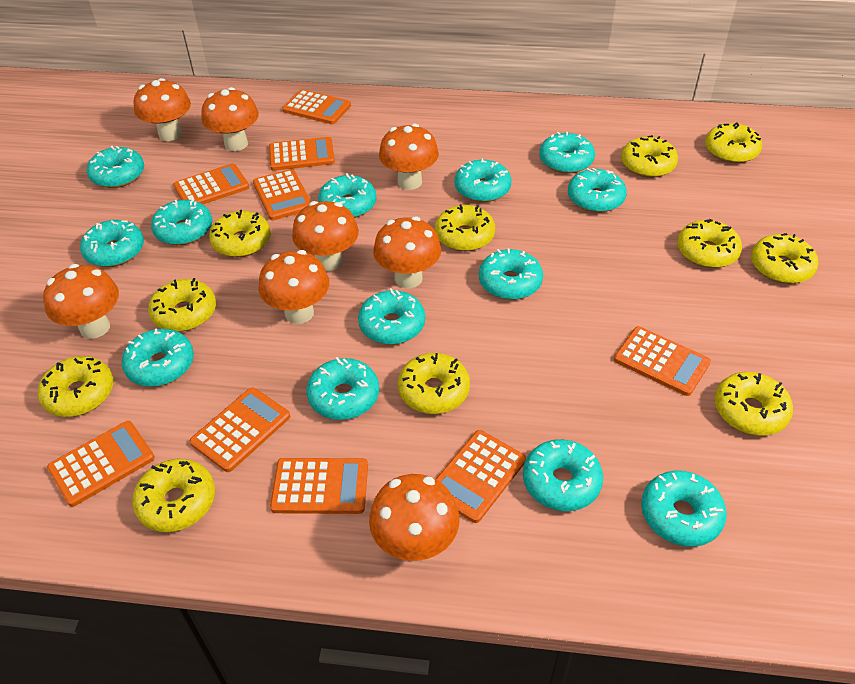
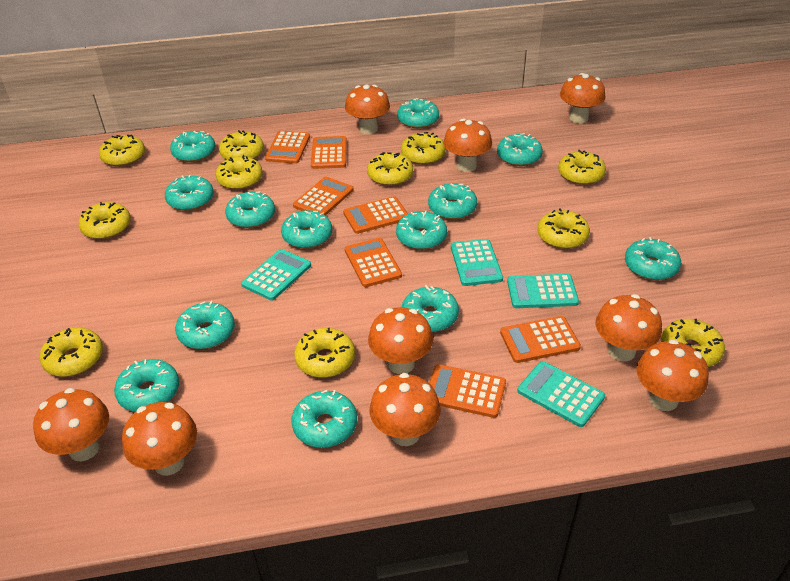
orange calculator: [47,421,155,507] [173,163,250,204] [190,388,290,472] [253,169,311,220] [269,137,335,171] [270,458,368,514] [283,89,351,124] [436,430,526,523] [614,326,711,396] = 9 -> [265,131,310,164] [293,177,354,216] [311,136,347,169] [343,196,408,234] [345,238,402,287] [429,364,506,418] [500,316,581,363] = 7
orange mushroom: [43,264,119,339] [134,78,191,141] [201,87,259,151] [259,250,329,324] [292,201,359,271] [369,474,459,562] [373,216,441,288] [379,124,439,190] = 8 -> [33,388,109,461] [122,402,197,476] [345,85,390,134] [368,307,433,374] [370,373,441,446] [443,119,492,172] [560,73,605,123] [595,294,662,362] [636,340,709,411] = 9
turquoise calculator: none = 0 -> [241,249,311,301] [451,239,503,286] [507,274,579,308] [517,361,605,427] = 4

